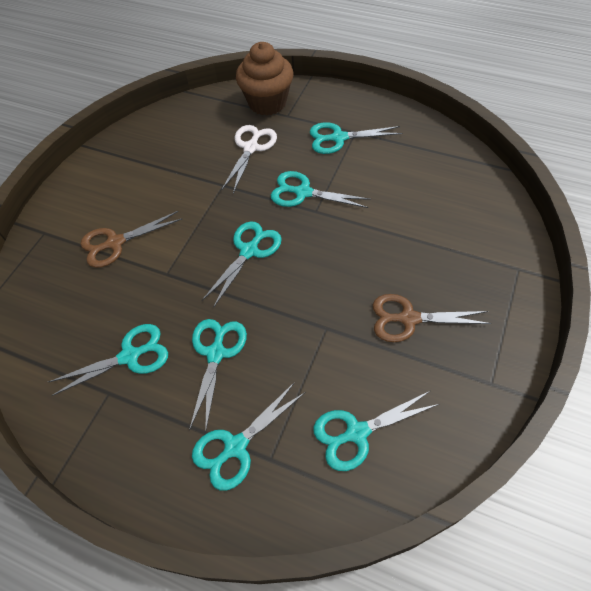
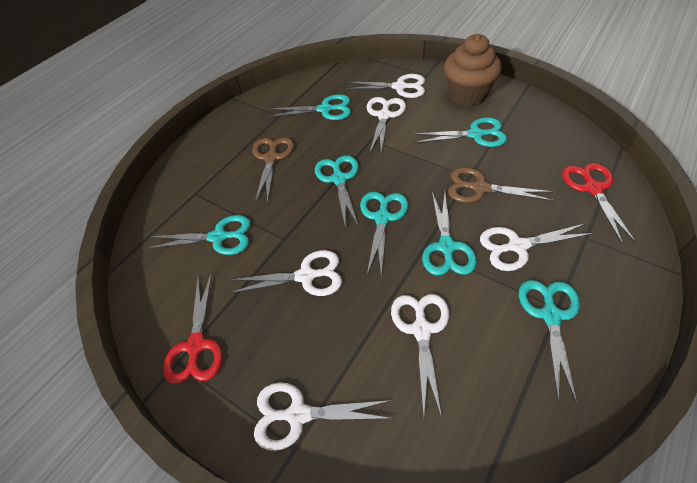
red scissors: none = 0 -> [163,273,223,384] [562,163,636,244] = 2
white scissors: [221,125,277,193] = 1 -> [230,250,342,296] [254,382,393,451] [345,74,425,98] [367,97,406,153] [391,294,449,418] [480,223,594,271] = 6

